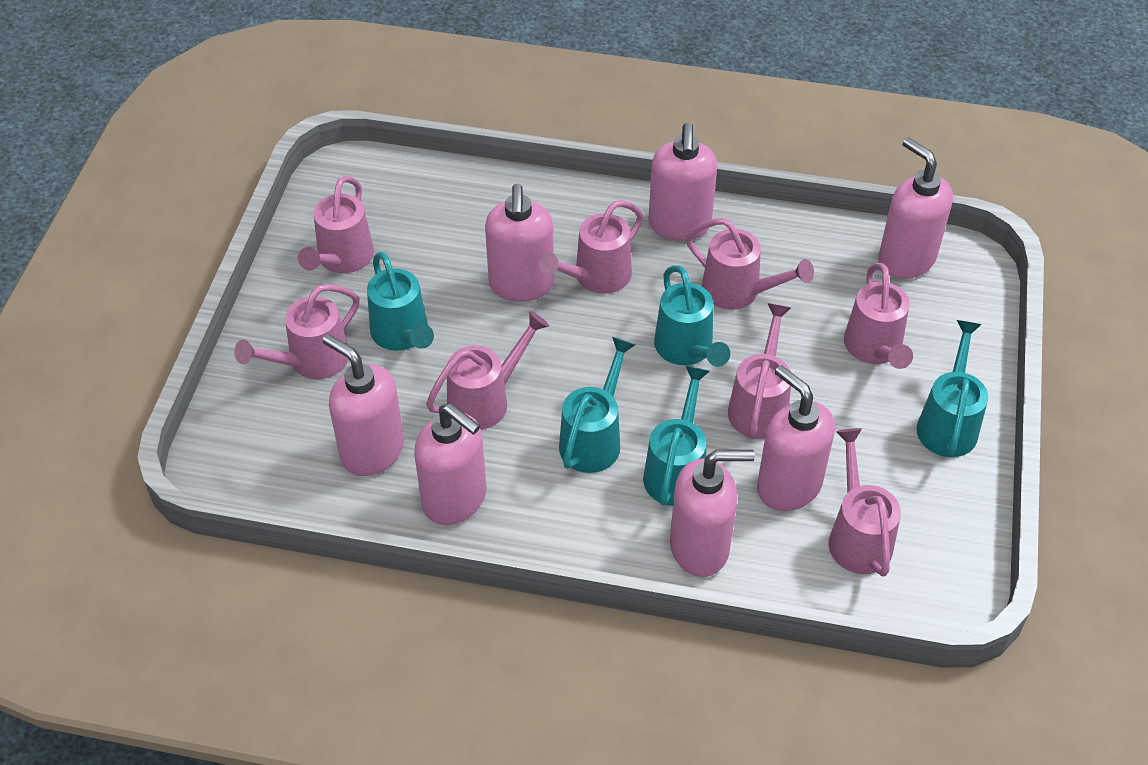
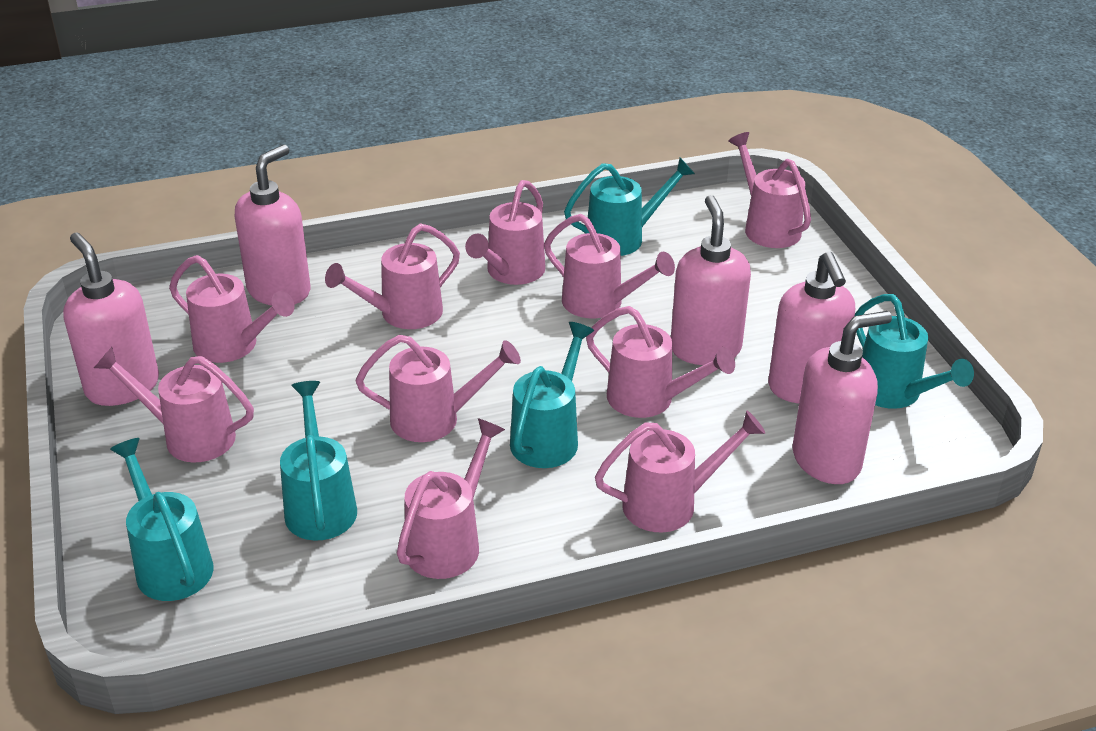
pink soap dispenser: [323,334,404,476] [414,403,486,525] [485,184,554,302] [648,123,717,241] [670,450,755,577] [757,365,835,511] [878,137,953,279] = 7 -> [63,233,159,406] [235,145,311,305] [671,195,751,365] [768,251,855,404] [792,311,892,484] = 5
pink watering can: [234,284,359,379] [298,176,374,273] [426,311,549,430] [539,200,643,294] [686,218,814,309] [728,303,791,439] [828,428,901,577] [844,263,913,369] = 8 -> [94,347,254,462] [169,255,295,363] [325,223,460,329] [356,335,521,442] [397,418,505,579] [465,180,546,285] [544,214,675,318] [586,306,735,418] [595,410,765,533] [729,132,811,248] = 10

